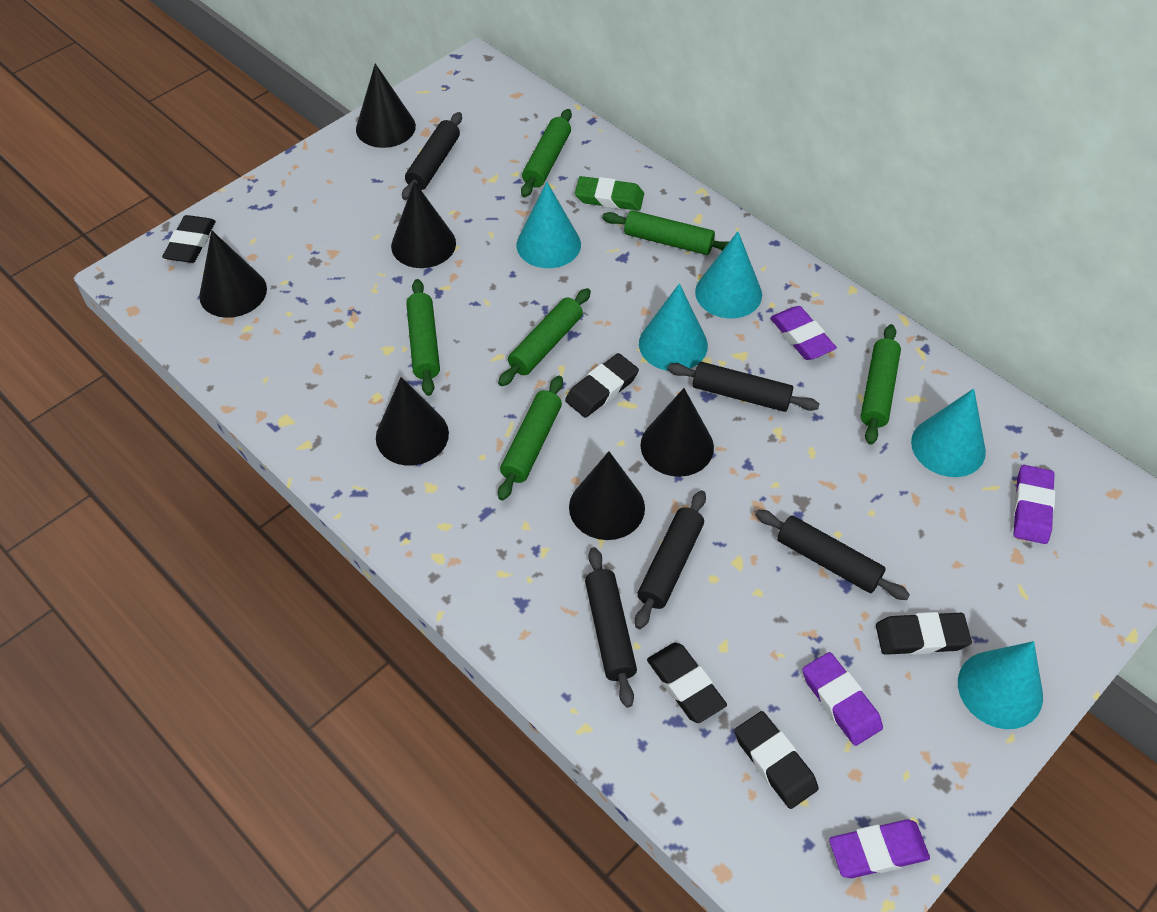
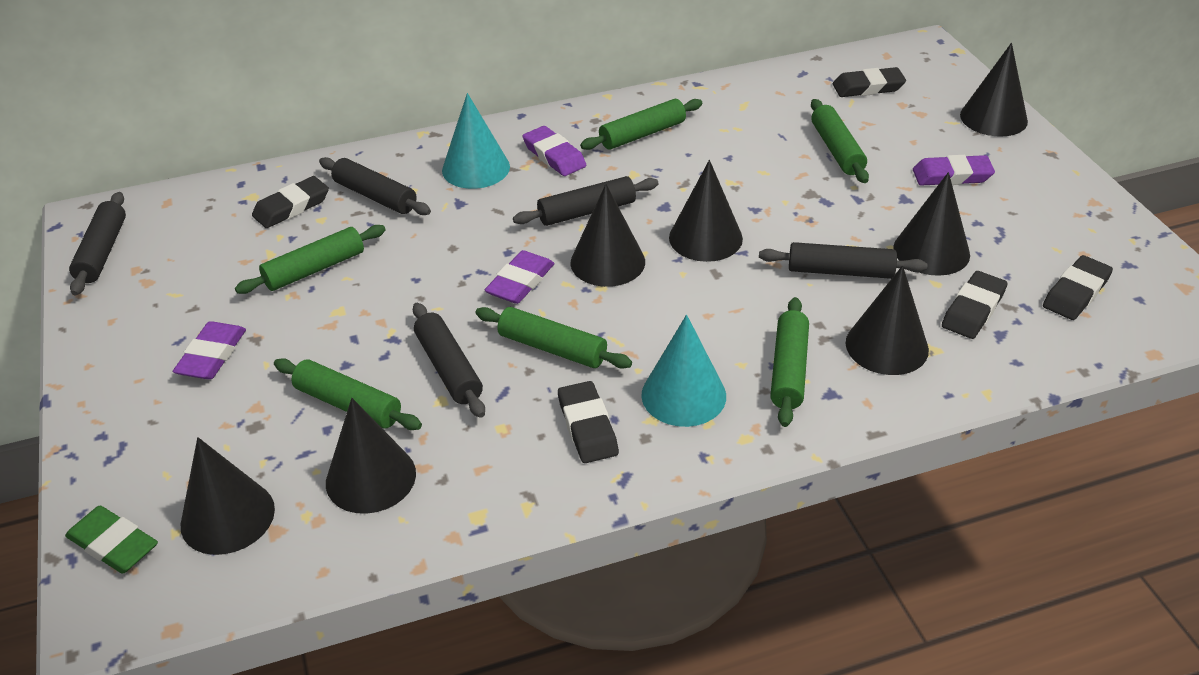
black cone: [199,230,267,318] [356,63,416,148] [376,377,449,465] [391,182,456,268] [569,451,645,540] [640,388,714,477] = 6 -> [181,437,275,555] [326,398,416,514] [570,184,645,287] [669,160,743,262] [846,265,929,375] [893,172,970,276] [960,43,1028,137] = 7
turquoise cone: [516,182,581,268] [639,283,708,371] [695,231,762,319] [911,388,986,477] [958,641,1043,729] = 5 -> [442,93,510,189] [641,315,726,427] = 2

